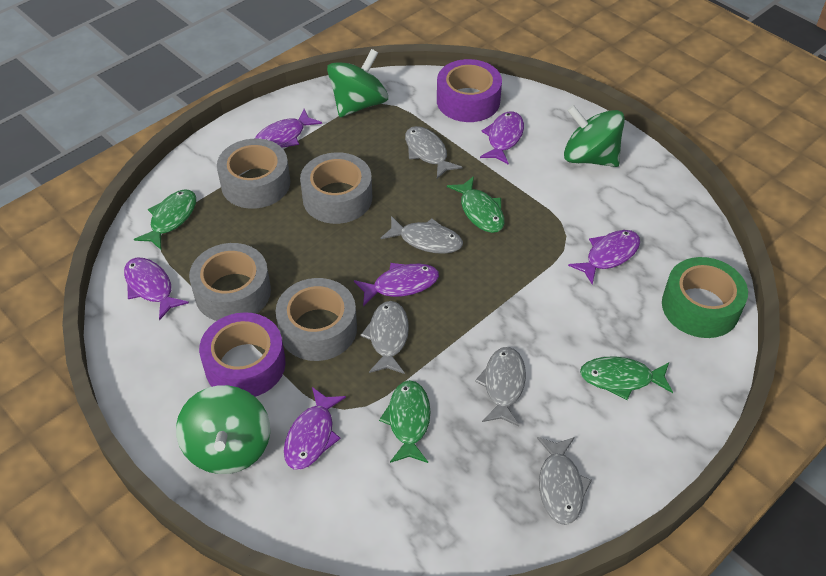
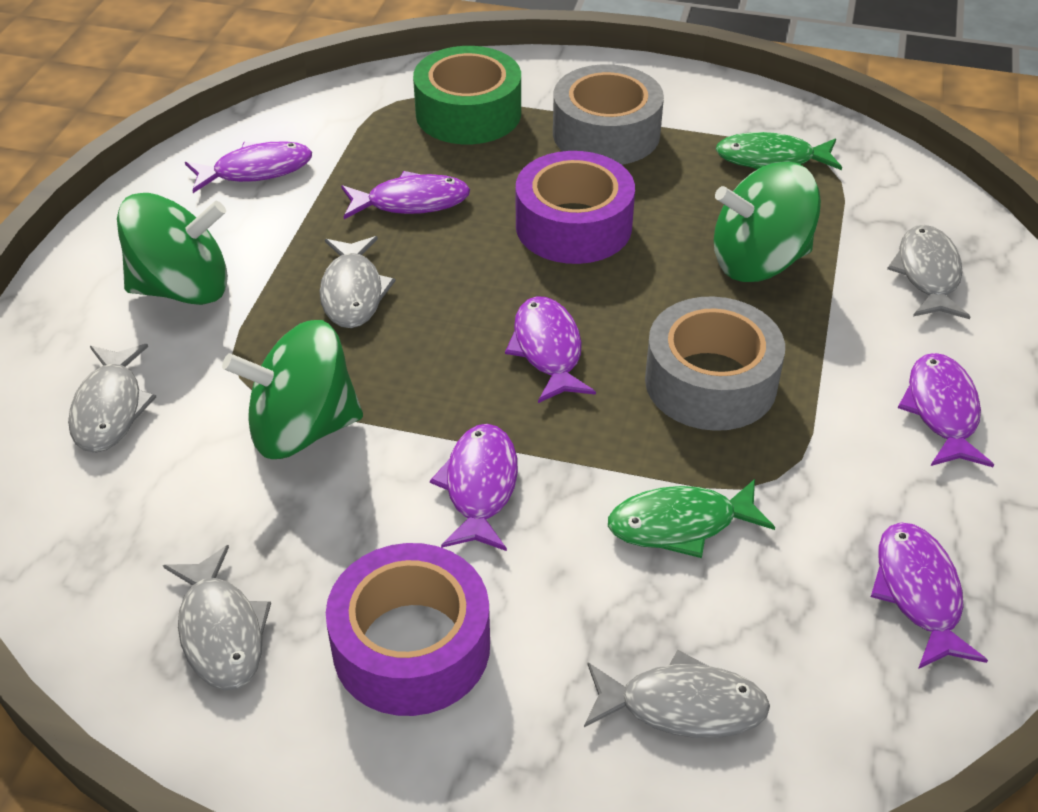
green fish: [134,189,196,250] [379,380,430,463] [447,176,504,233] [580,356,673,400] = 4 -> [608,479,775,558] [716,132,842,170] = 2
grey tape: [189,243,271,321] [217,139,290,209] [276,278,357,361] [300,152,372,224] = 4 -> [553,64,664,165] [645,296,785,431] = 2

